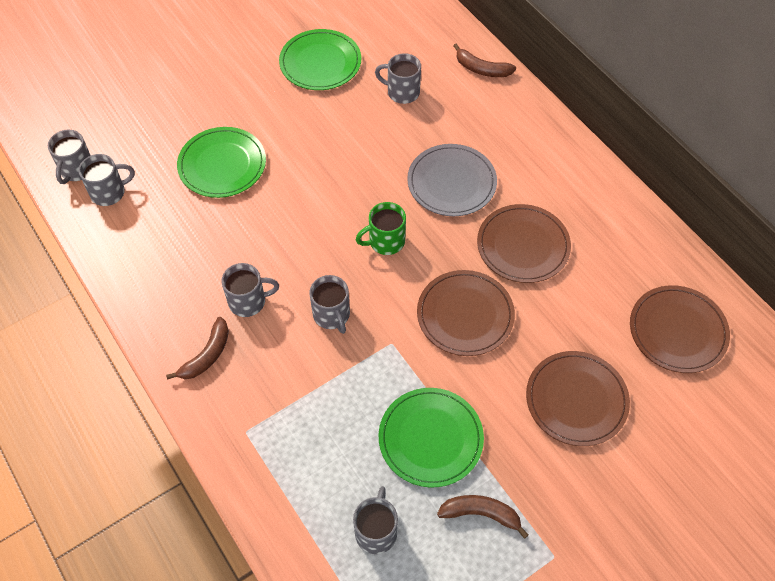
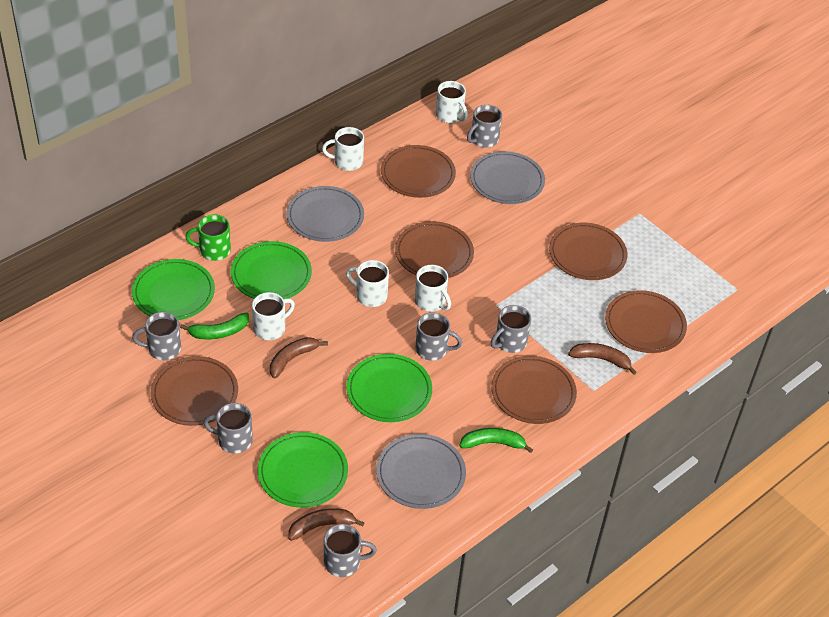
brown plate: [417,270,515,356] [477,204,571,283] [526,351,630,446] [630,285,730,373] = 4 -> [151,356,238,426] [381,145,456,198] [395,221,474,278] [491,356,577,424] [549,223,627,280] [605,290,687,353] = 6
green banana: none = 0 -> [180,313,249,339] [459,428,533,453] = 2
green plate: [177,127,266,198] [279,29,361,90] [379,388,484,488] = 3 -> [132,259,215,320] [231,241,312,299] [258,432,348,508] [347,354,432,422] = 4
grey plate: [407,144,497,216] = 1 -> [286,186,364,242] [376,434,466,509] [470,151,545,204] = 3
white mug: none = 0 -> [252,292,295,340] [322,127,364,171] [346,260,389,307] [415,265,451,312] [436,81,468,123] = 5

